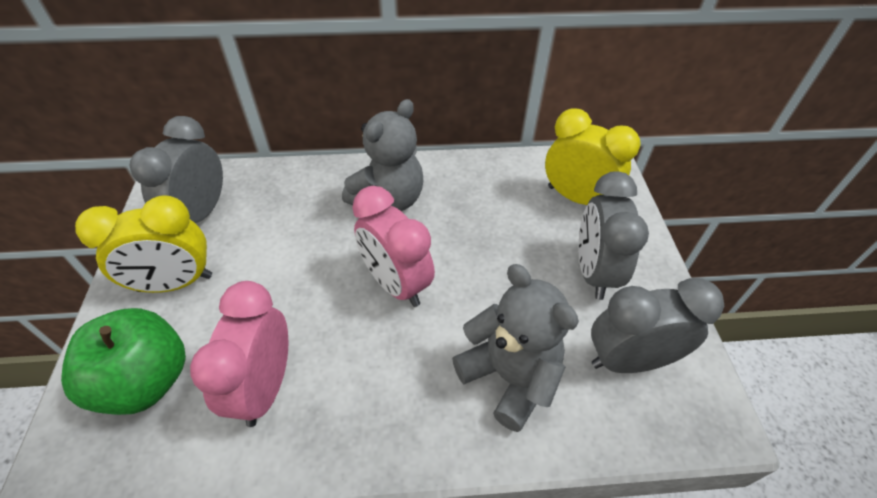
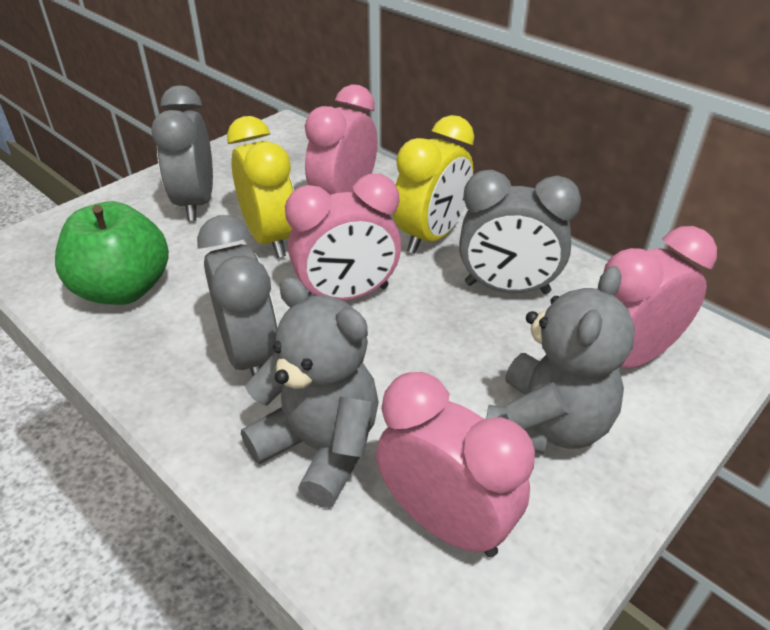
pink clock: [190,281,288,427] [352,186,435,307] = 2 -> [285,174,401,301] [305,84,378,195] [376,372,535,557] [603,226,717,368] = 4

